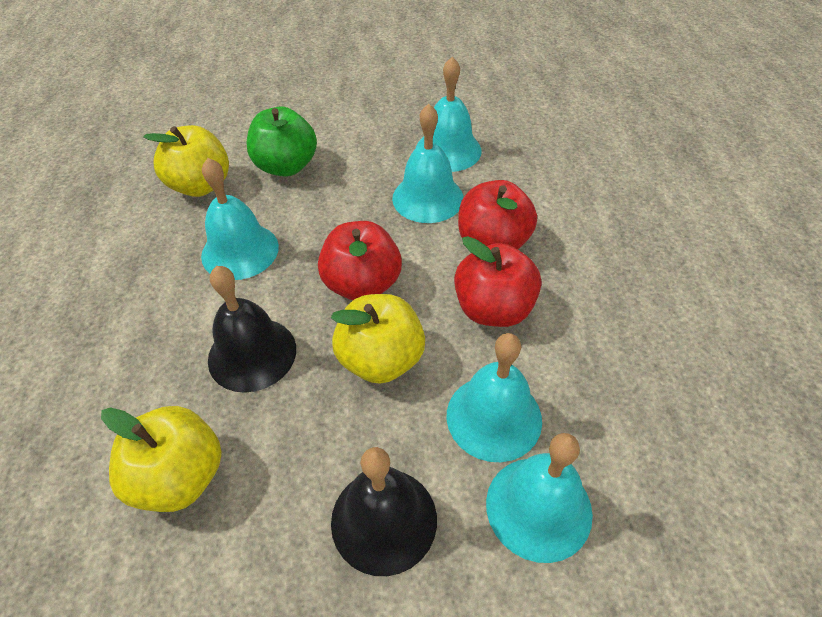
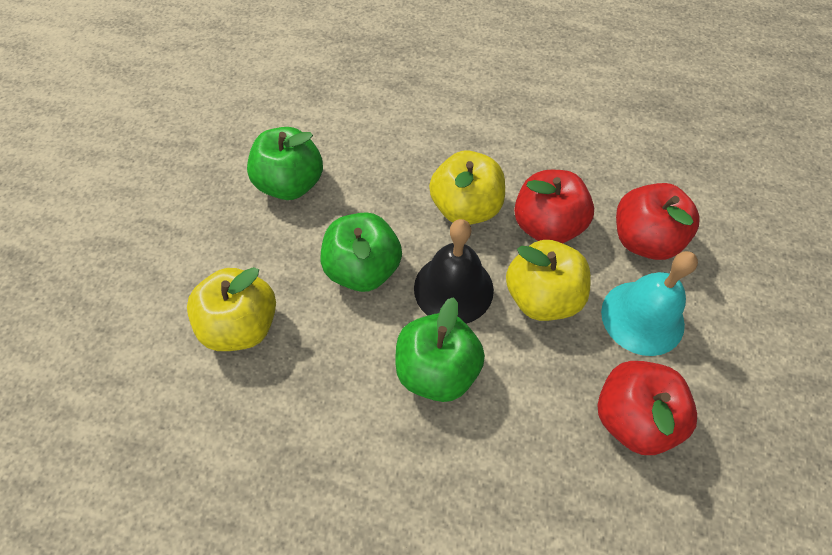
black bell: [208,266,296,393] [331,447,437,576] = 2 -> [414,219,494,324] = 1
green apple: [246,107,317,177] = 1 -> [247,127,323,200] [321,212,402,292] [395,297,485,402] = 3
turquoise bell: [201,158,279,280] [392,104,464,223] [416,57,482,172] [447,333,542,462] [486,433,593,563] = 5 -> [601,251,698,356] = 1

